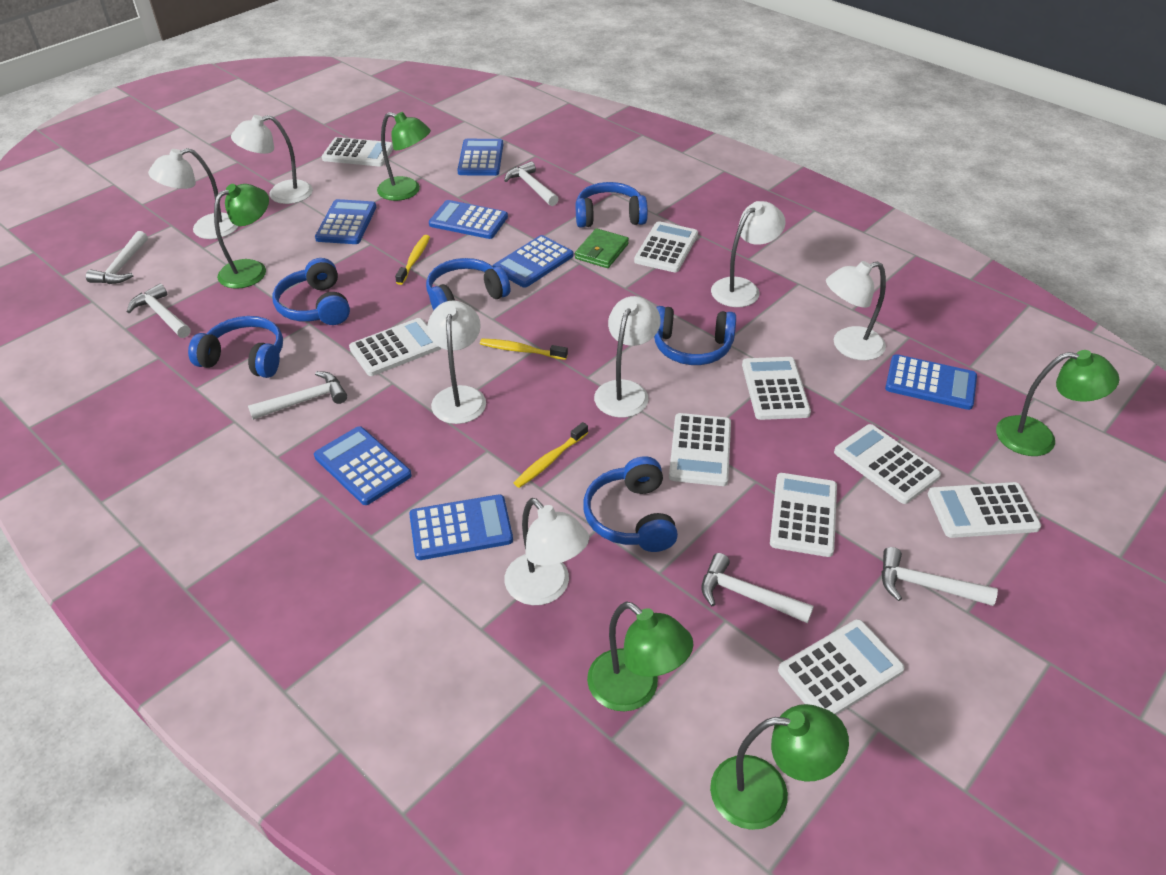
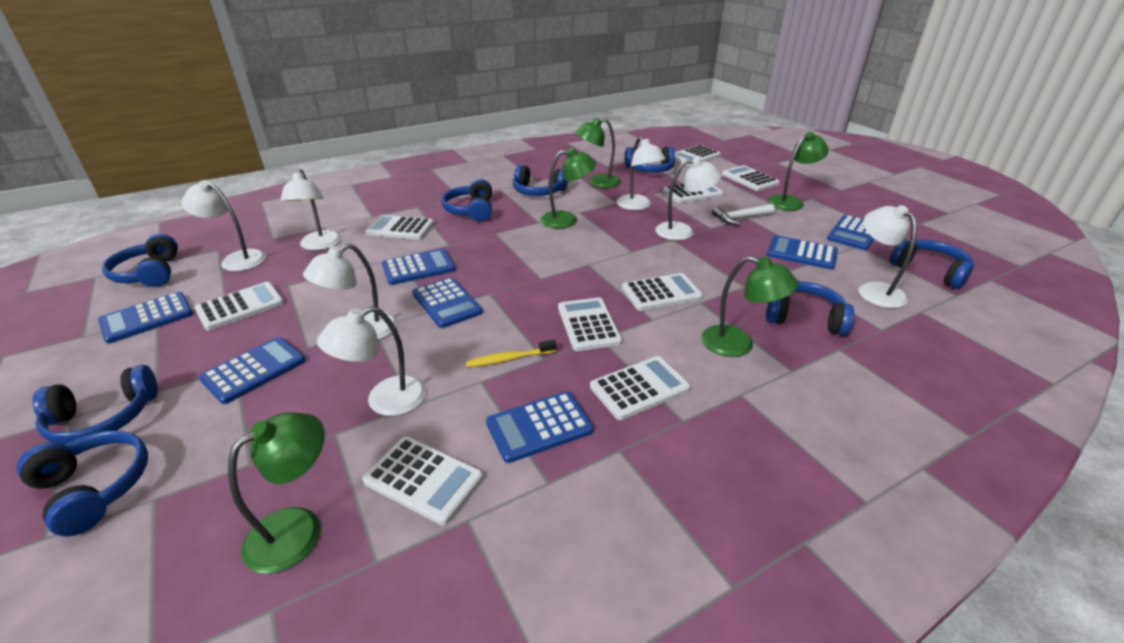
blue headphones: [188,316,283,378] [272,258,350,325] [426,258,510,310] [576,182,648,228] [583,456,678,552] [654,306,736,365] = 6 -> [16,430,148,536] [32,365,158,445] [102,234,178,287] [442,179,492,222] [513,165,568,196] [625,146,675,173] [766,281,854,335] [890,239,974,289] = 8
green wallet: [575,228,629,268] = 1 -> none = 0
white hammer: [86,231,148,284] [127,284,191,338] [248,371,347,420] [504,161,559,206] [701,553,814,623] [881,547,998,606] = 6 -> [712,204,775,225] = 1
yellow toothbrush: [395,235,430,285] [480,339,568,360] [514,422,588,488] = 3 -> [466,340,557,368] = 1

